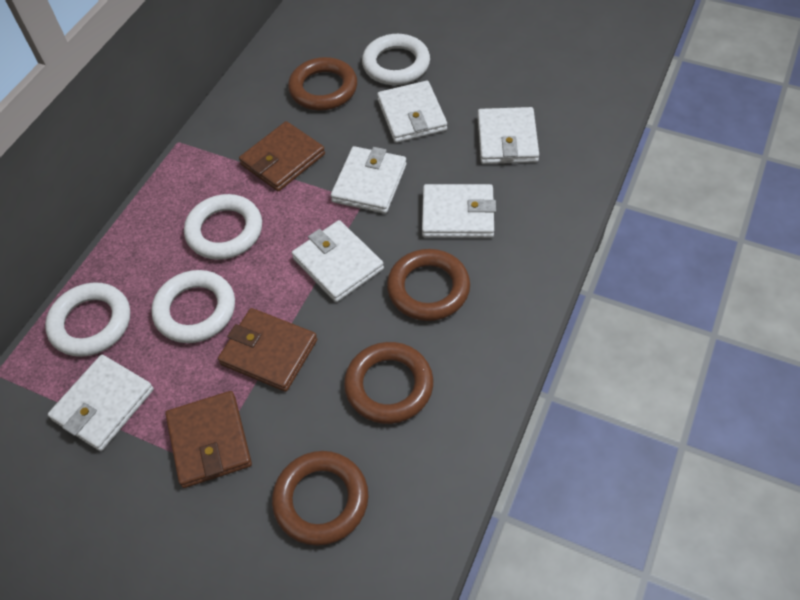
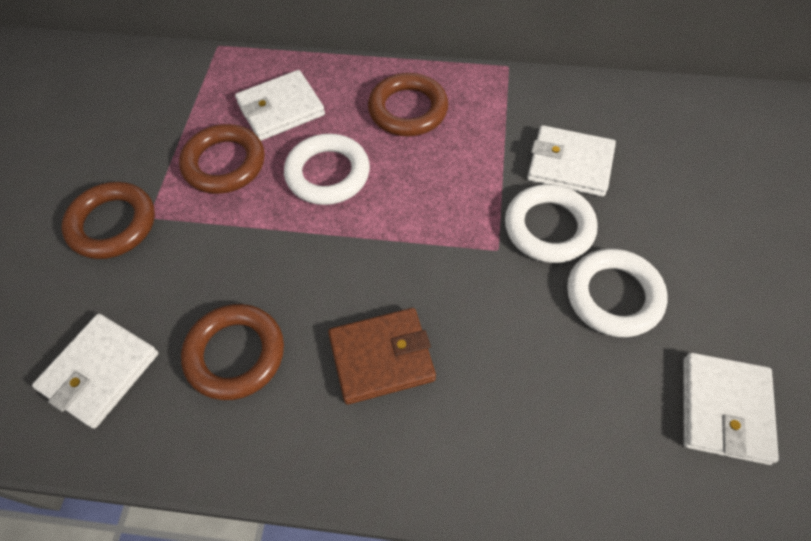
brown wallet: [165,391,252,488] [218,308,317,392] [239,121,325,191] = 3 -> [328,308,436,404] = 1
white ring: [45,282,130,357] [151,270,235,343] [184,194,262,260] [362,34,430,85] = 4 -> [284,134,370,205] [505,184,597,263] [567,249,667,337] = 3
white wallet: [48,355,154,451] [292,220,384,302] [331,146,407,214] [377,81,447,143] [422,184,496,238] [477,107,539,164] = 6 -> [32,314,158,428] [235,70,325,141] [527,125,616,197] [683,353,779,465] = 4

